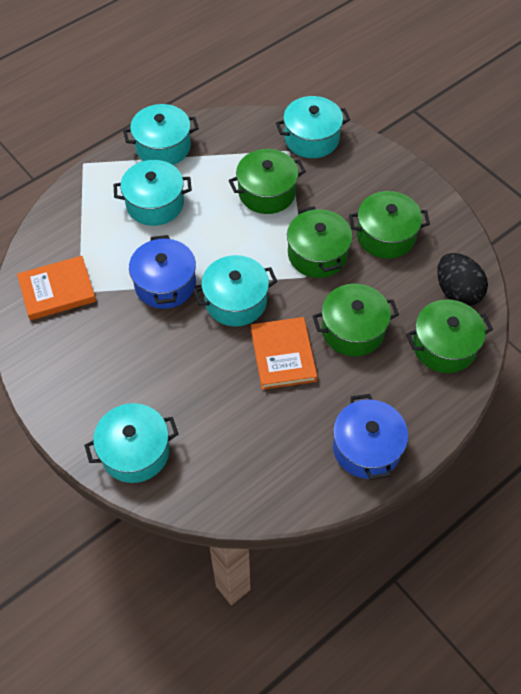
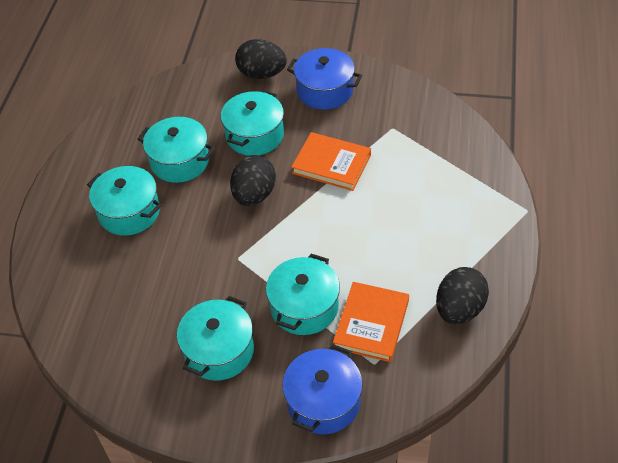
black egg: [437,253,488,306] = 1 -> [230,155,276,206] [235,39,287,79] [436,267,489,324] = 3
green pot: [229,149,306,214] [287,206,352,278] [313,284,399,356] [349,191,430,259] [406,300,493,373] = 5 -> none = 0

